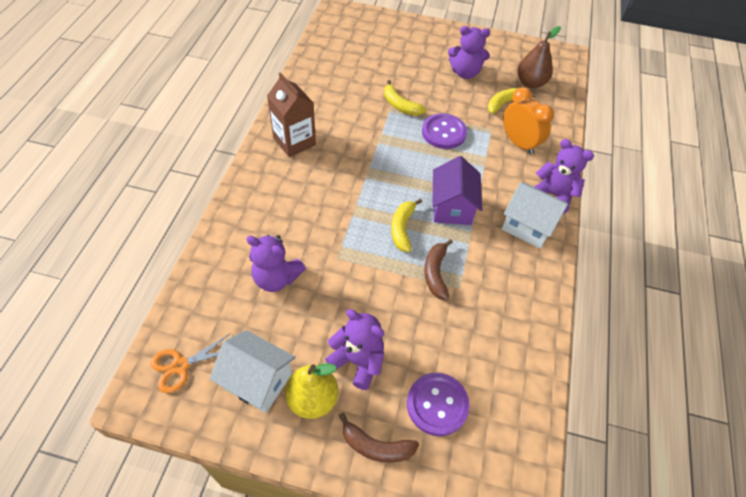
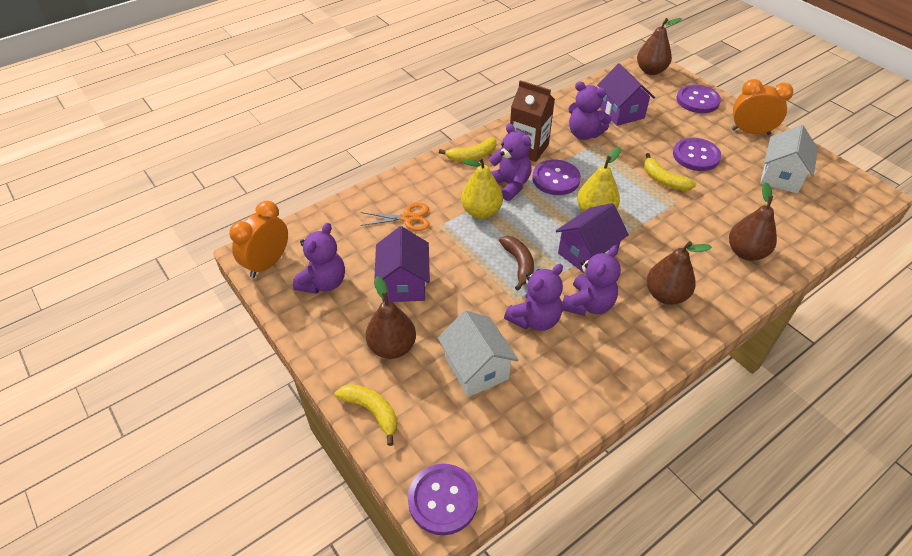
brown banana: [339,413,419,463] [424,239,453,300] = 2 -> [499,236,534,290] = 1
brown pear: [517,26,561,88] = 1 -> [366,276,416,359] [637,18,682,75] [647,241,712,305] [729,182,777,261] = 4
orange clock: [503,87,554,155] = 1 -> [229,201,288,278] [732,79,793,135] = 2
purple button: [407,373,470,436] [422,113,467,149] = 2 -> [408,464,478,535] [532,160,581,195] [673,137,721,171] [676,85,721,113] = 4
purple house: [433,156,482,225] = 1 -> [374,226,430,302] [556,203,629,274] [597,63,655,126] = 3
purple teddy bear: [246,235,306,292] [325,309,384,390] [448,26,490,79] [535,139,594,214] = 4 -> [293,223,345,294] [489,123,531,201] [504,264,563,331] [562,246,621,316] [568,81,612,140] = 5
yellow pear: [285,363,338,419] = 1 -> [461,157,503,219] [577,147,621,212] = 2

